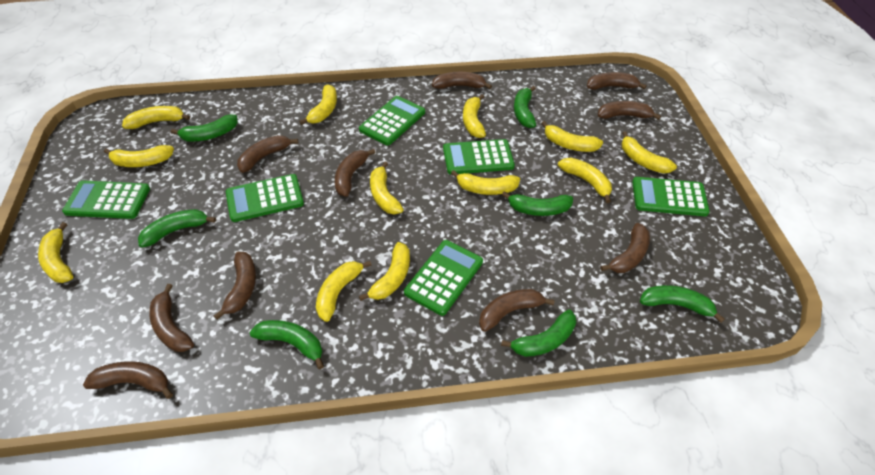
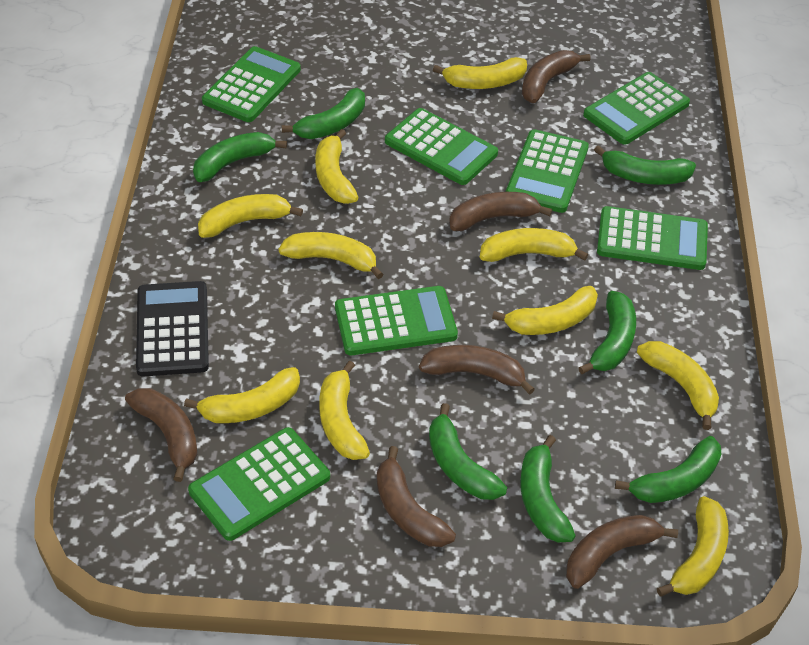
black calculator: none = 0 -> [136,281,209,376] = 1
brown banana: [83,361,173,399] [149,284,194,352] [214,252,256,320] [237,135,298,173] [335,149,376,197] [432,72,492,89] [479,289,555,332] [587,72,647,90] [598,101,661,120] [600,223,650,273] = 10 -> [125,388,197,482] [377,446,456,547] [419,345,535,395] [449,192,552,231] [522,50,591,103] [566,515,678,589] = 6
green calculator: [62,180,150,219] [226,174,304,222] [359,96,425,145] [404,240,483,316] [443,139,515,175] [632,177,710,216] = 6 -> [188,427,330,541] [202,46,301,122] [335,286,458,355] [385,108,498,185] [506,129,589,213] [583,72,690,145] [597,206,708,270] = 7
yellow banana: [38,222,73,283] [104,145,174,167] [122,106,190,129] [299,84,337,125] [316,261,372,322] [359,242,410,301] [370,162,404,214] [451,170,520,195] [463,94,486,138] [541,121,603,152] [558,158,612,203] [622,131,677,173] = 12 -> [184,367,300,423] [198,194,303,238] [279,232,384,279] [316,129,359,204] [319,361,370,460] [433,57,527,89] [480,228,588,262] [492,286,598,335] [637,341,719,430] [657,496,729,597] = 10

